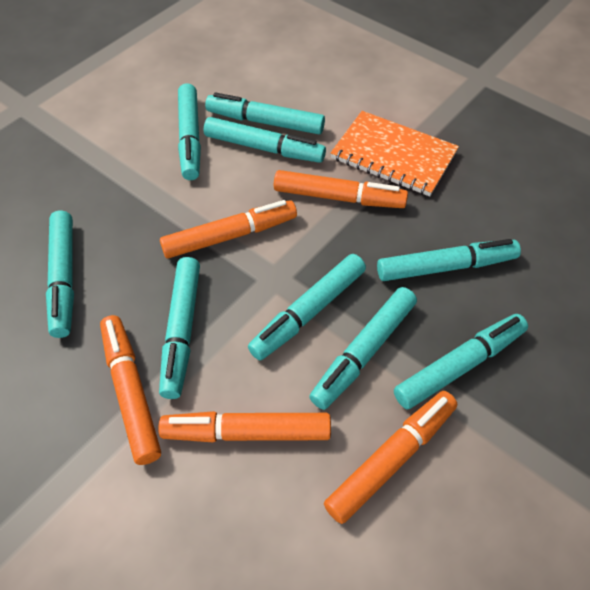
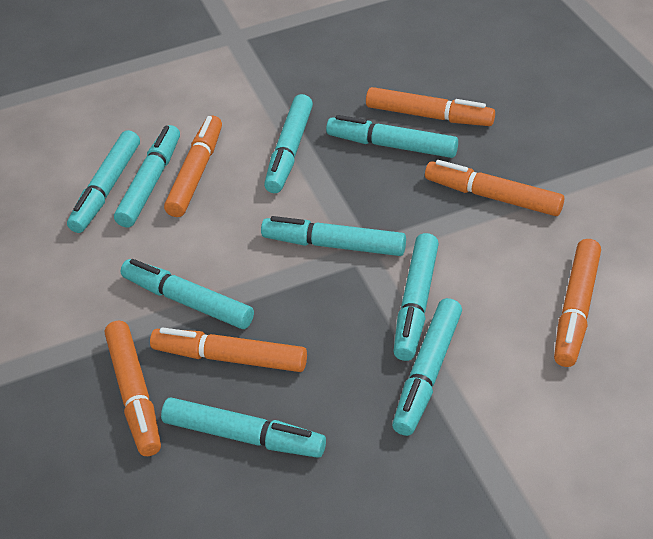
orange marker: [100,315,161,465] [158,411,331,442] [160,200,297,259] [274,170,408,208] [324,391,457,524] = 5 -> [105,321,161,456] [150,327,307,372] [164,116,222,217] [366,87,495,126] [425,160,564,216] [554,239,601,367] = 6
orange notebook: [331,111,459,197] = 1 -> none = 0

